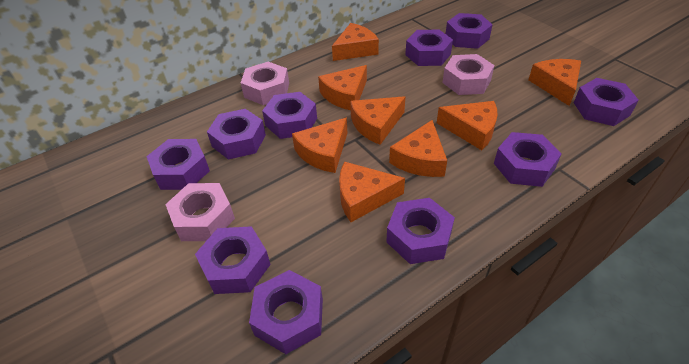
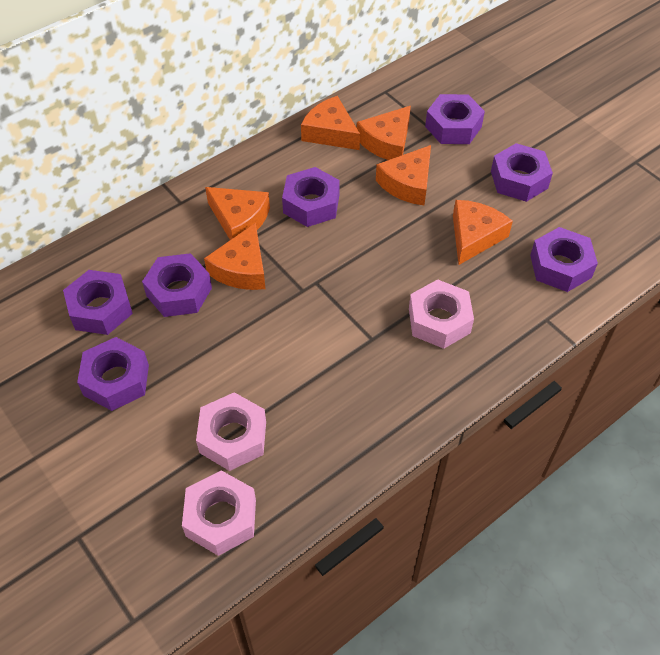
orange cheese: [292,118,347,173] [318,65,367,110] [332,23,379,61] [339,162,405,222] [350,96,405,145] [389,120,447,177] [437,101,498,150] [528,59,581,106] = 8 -> [204,223,265,290] [205,187,270,240] [301,96,360,150] [357,106,411,160] [376,145,431,205] [453,200,513,265] = 6
purple nut: [146,139,210,190] [195,226,271,294] [207,109,266,159] [249,270,323,354] [262,92,317,139] [386,198,455,264] [405,30,453,66] [446,13,492,49] [494,132,562,187] [574,78,639,126] = 10 -> [63,270,133,335] [77,337,149,411] [142,253,212,317] [282,167,340,227] [425,94,485,144] [491,143,553,202] [530,227,598,292] = 7

